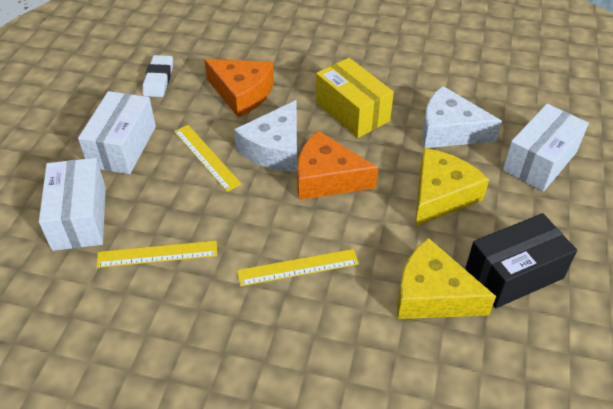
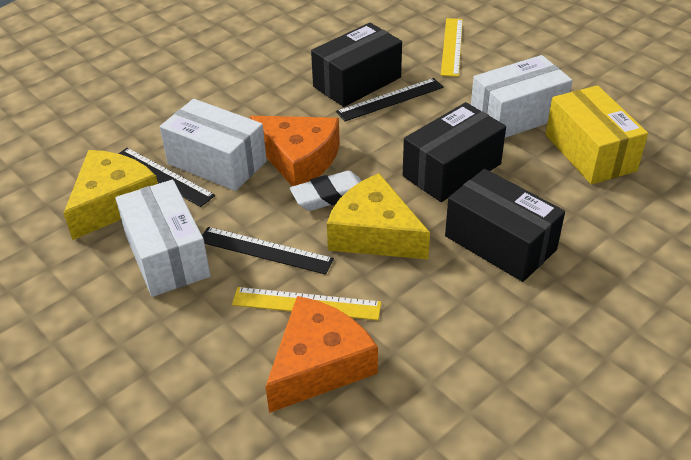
black box: [465,213,577,308] = 1 -> [311,23,402,107] [403,102,506,202] [445,169,565,282] = 3
black ruler: none = 0 -> [118,148,215,207] [202,227,334,275] [336,78,444,121] = 3
white cheese: [234,100,297,172] [422,86,502,148] = 2 -> none = 0
yellow ruler: [96,241,217,268] [174,125,242,192] [237,249,359,286] = 3 -> [232,287,381,320] [441,18,463,77] = 2

